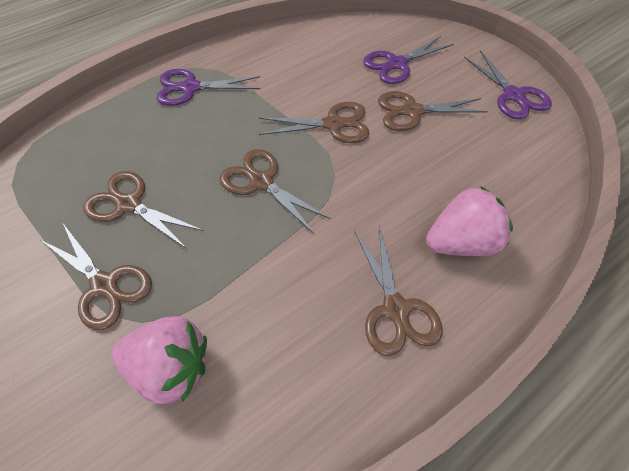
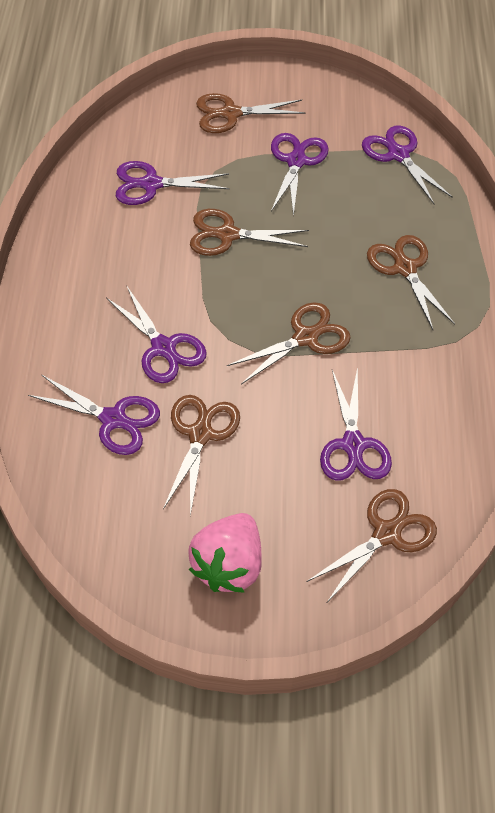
pink strawberry: [111,316,207,405] [426,186,513,256] = 2 -> [188,513,262,593] = 1
purple scissors: [156,69,260,106] [363,36,454,84] [464,51,552,119] = 3 -> [28,375,160,455] [106,285,207,383] [116,161,230,205] [271,133,329,217] [320,367,392,481] [362,125,453,204] = 6

